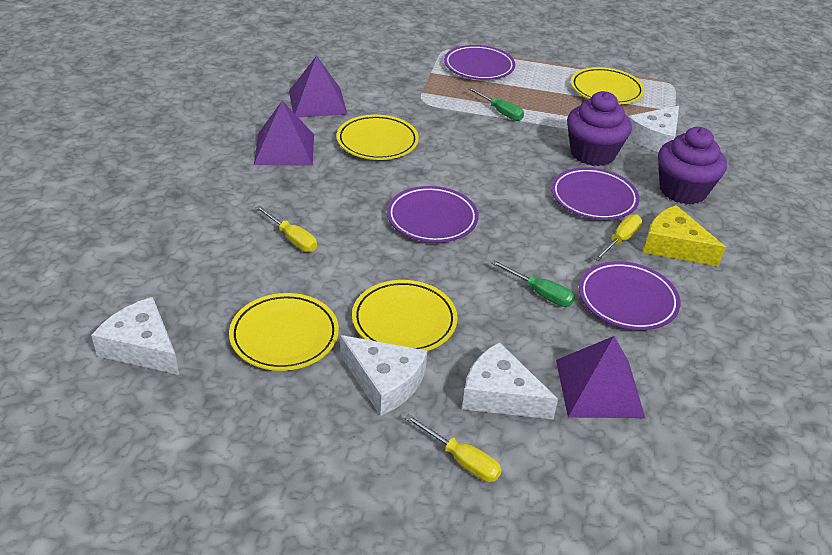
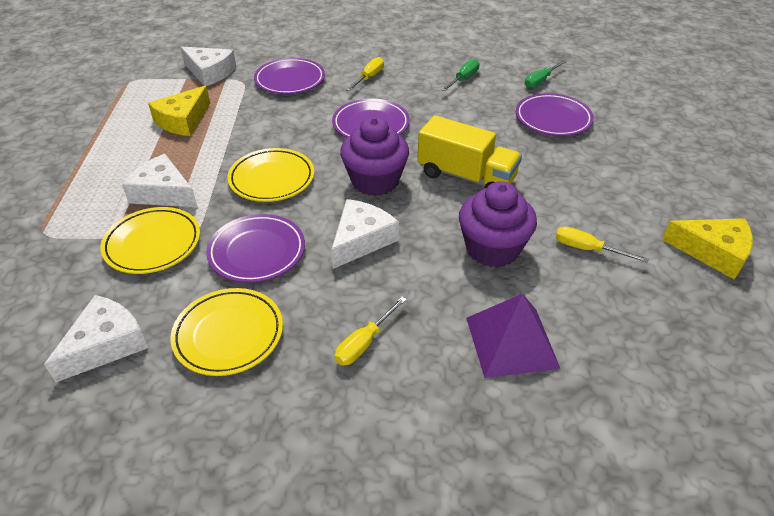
purple pyramid: [254,101,314,166] [289,56,347,117] [556,336,645,418] = 3 -> [466,293,560,378] = 1
yellow cheese: [643,205,726,267] = 1 -> [148,86,210,136] [662,218,753,279] = 2
yellow plate: [229,293,339,371] [337,115,419,160] [352,280,458,351] [571,67,645,104] = 4 -> [100,207,200,274] [170,288,283,376] [227,148,314,202] = 3
yellow truck: none = 0 -> [417,115,522,188] = 1

